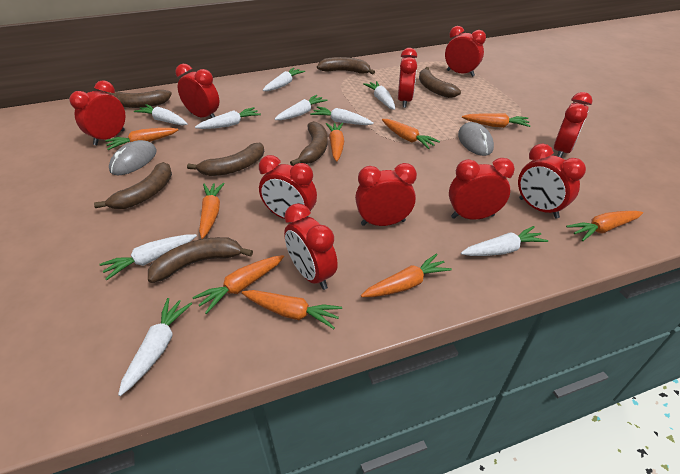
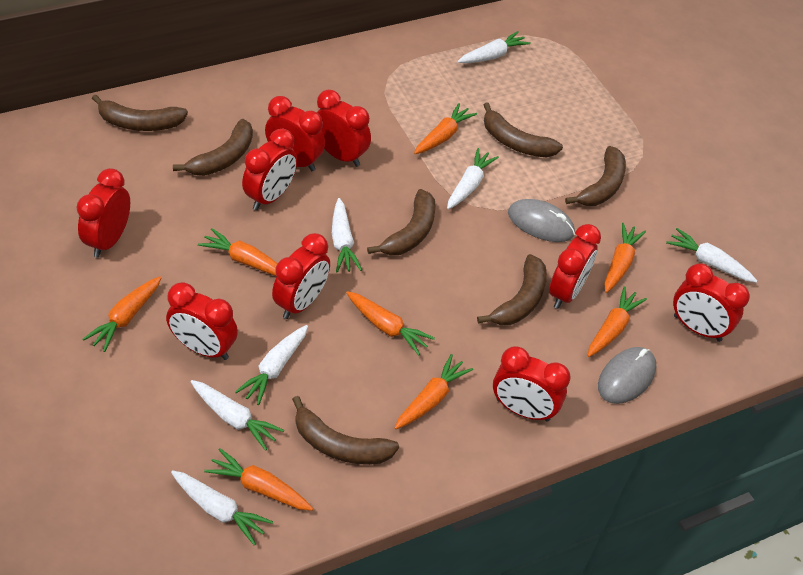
orange carrot: [105,128,178,150] [192,255,284,314] [199,183,225,239] [241,290,342,329] [326,123,344,162] [361,253,452,297] [382,119,440,149] [462,113,530,128] [566,211,643,241] = 9 -> [83,276,162,352] [198,228,277,276] [204,448,313,511] [346,291,435,355] [395,354,473,429] [414,103,477,154] [587,286,647,357] [605,223,646,293] = 8
red clock: [69,80,126,145] [176,64,219,118] [259,155,317,219] [284,203,338,290] [355,163,417,226] [398,48,417,108] [445,26,486,77] [449,158,515,220] [518,144,586,218] [554,92,593,157] = 10 -> [76,168,130,258] [166,282,238,360] [242,129,297,210] [265,96,325,171] [272,233,330,319] [317,90,371,167] [493,346,571,422] [549,224,601,309] [673,263,750,342] = 9
white carrot: [99,234,197,280] [118,298,192,396] [134,104,188,125] [195,107,261,129] [263,68,305,91] [274,95,328,120] [310,106,374,125] [363,81,395,110] [461,226,548,256] = 9 -> [171,470,273,545] [191,380,284,451] [235,325,308,405] [332,198,362,273] [447,148,499,209] [457,31,531,63] [666,228,757,283] = 7

